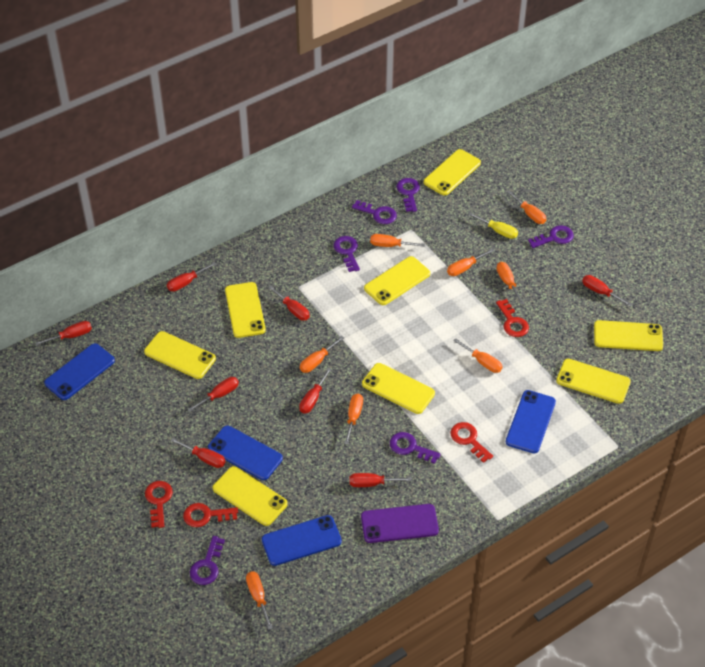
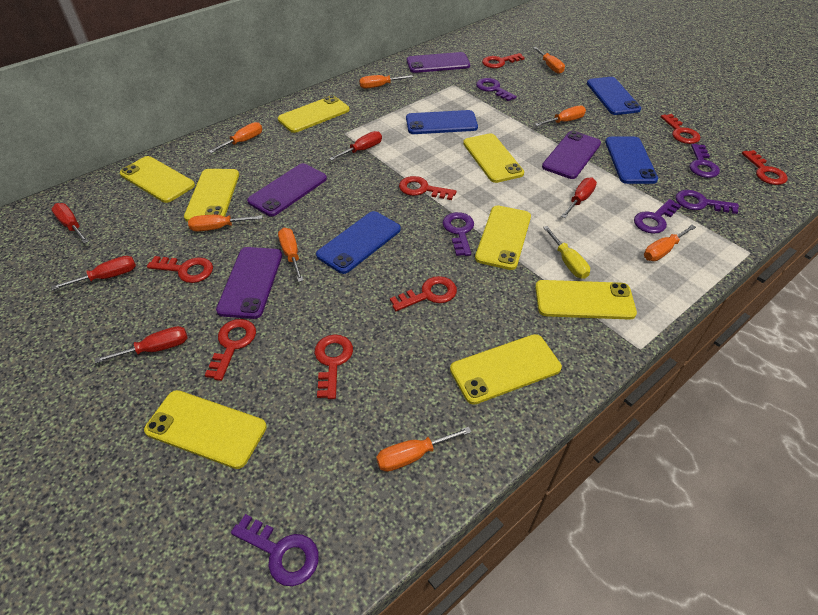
purple phone: [361,504,439,543] = 1 -> [216,247,282,319] [247,163,327,216] [407,52,470,73] [542,131,601,179] = 4
red key: [145,481,173,528] [183,503,238,527] [450,422,493,463] [496,299,529,337] = 4 -> [147,256,213,283] [205,319,256,381] [314,334,353,399] [390,276,457,311] [399,176,456,200] [482,53,525,68] [661,114,700,144] [742,150,787,185] = 8
red screwdriver: [35,321,92,346] [167,262,216,292] [171,438,226,468] [188,377,239,412] [268,285,310,321] [299,368,332,414] [350,473,412,487] [582,275,632,307] = 8 -> [51,256,136,290] [52,203,89,244] [95,326,188,363] [329,131,382,161] [561,177,597,218] = 5

